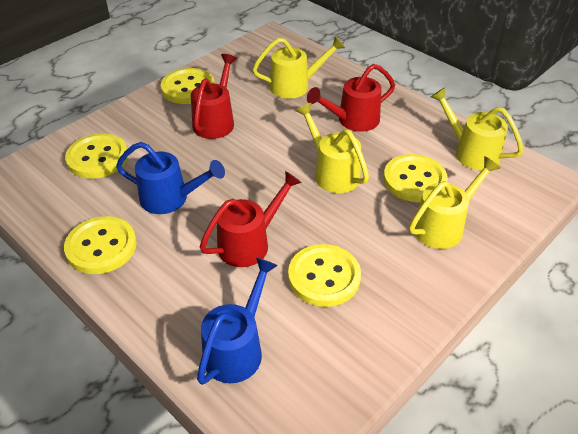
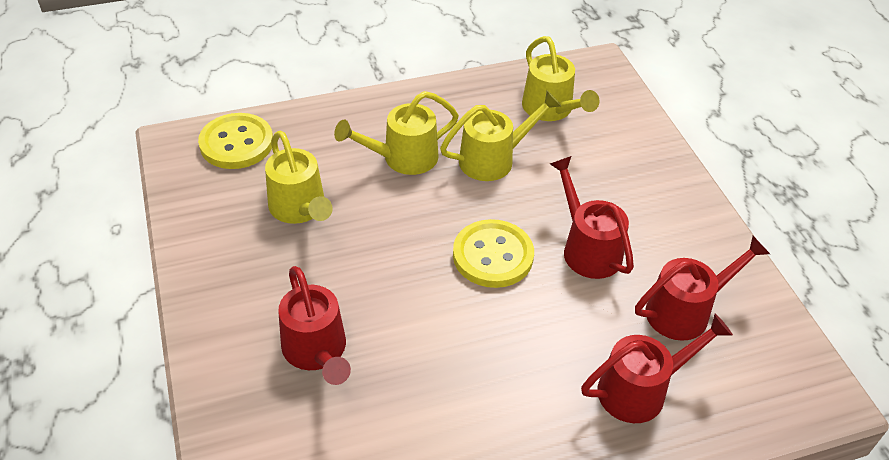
blue watering can: [116,142,225,214] [197,258,278,385] = 2 -> none = 0
red watering can: [191,54,237,139] [200,171,302,267] [307,64,395,132] = 3 -> [278,266,351,385] [550,156,634,279] [581,314,733,423] [635,236,770,341] = 4
yellow button: [64,216,137,274] [65,133,128,179] [161,68,215,104] [288,244,361,307] [383,154,448,202] = 5 -> [198,113,273,169] [453,219,534,288] = 2

